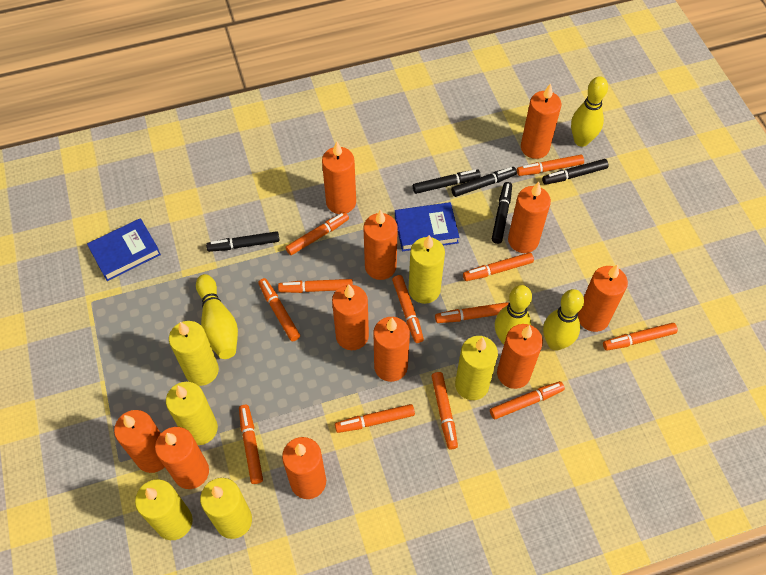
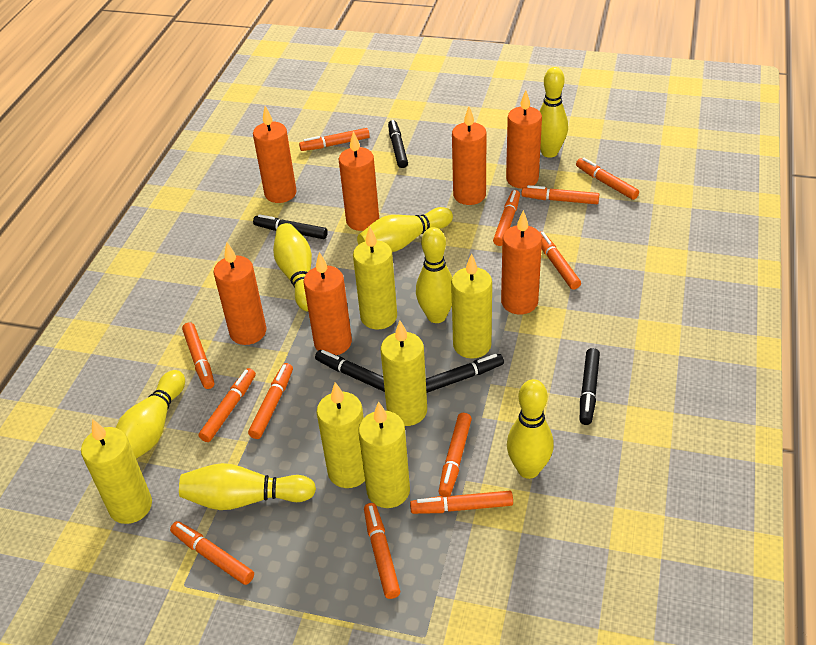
blue book: [87,218,161,281] [395,202,459,251] = 2 -> none = 0
orange candle: [114,410,165,473] [155,427,209,489] [282,437,326,499] [322,141,356,214] [332,284,369,350] [363,210,398,280] [373,317,410,382] [497,324,543,389] [508,182,551,253] [521,83,561,159] [578,264,628,332] = 11 -> [214,243,266,345] [253,106,297,203] [303,252,352,355] [339,131,379,231] [452,107,487,205] [501,210,542,314] [506,90,542,189] = 7
yellow bowling pin: [196,274,238,359] [495,285,532,345] [543,289,584,351] [571,76,608,147] = 4 -> [116,370,185,459] [179,463,316,510] [273,223,312,311] [357,207,453,252] [416,227,452,323] [507,379,554,479] [540,67,568,158] = 7

